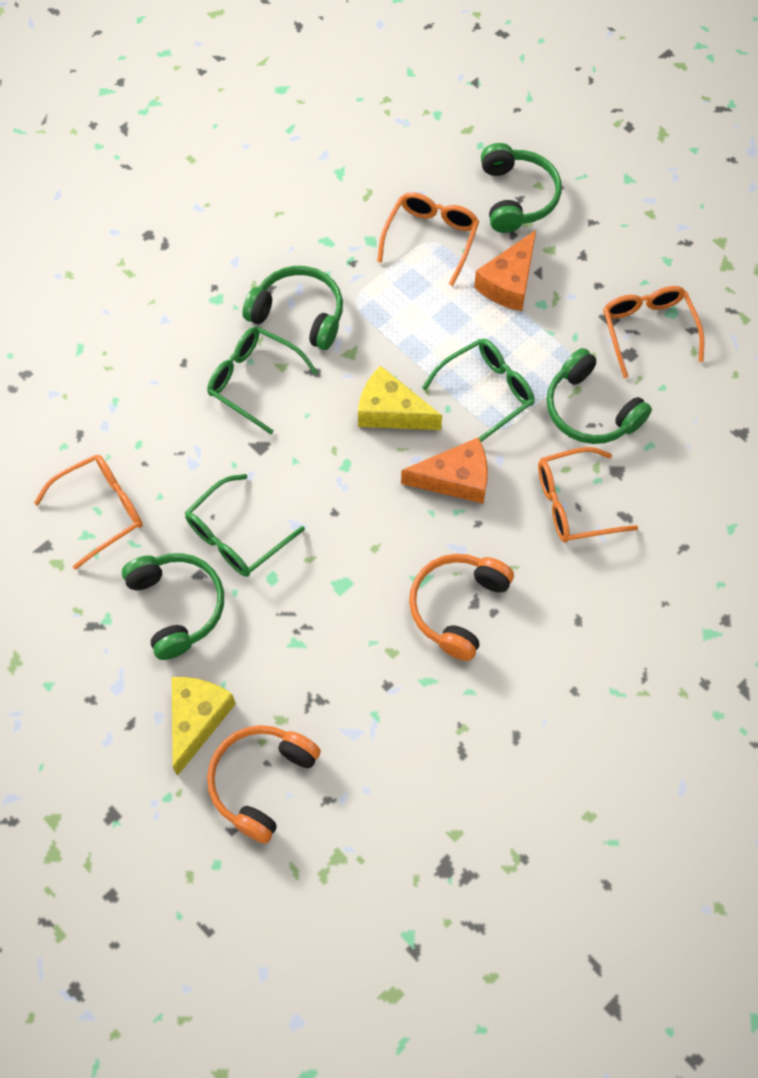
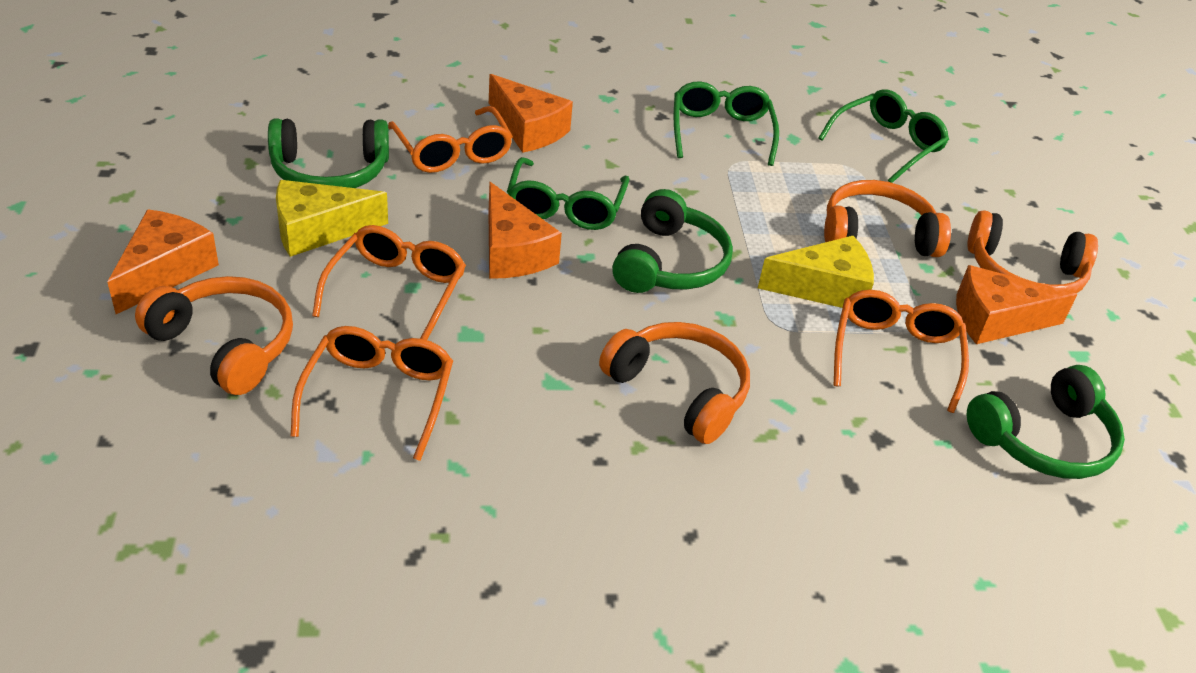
green headphones: [122,553,224,660] [242,266,343,350] [481,143,562,233] [547,348,652,444] = 4 -> [268,118,389,188] [612,189,733,293] [967,365,1125,479] = 3
orange cheese: [401,438,488,504] [474,230,536,311] = 2 -> [107,210,219,314] [488,182,562,279] [489,74,573,153] [956,265,1077,344] = 4
orange headphones: [207,725,321,844] [409,554,514,661] = 2 -> [135,276,293,395] [599,322,750,444] [824,180,951,257] [967,210,1098,293] = 4

